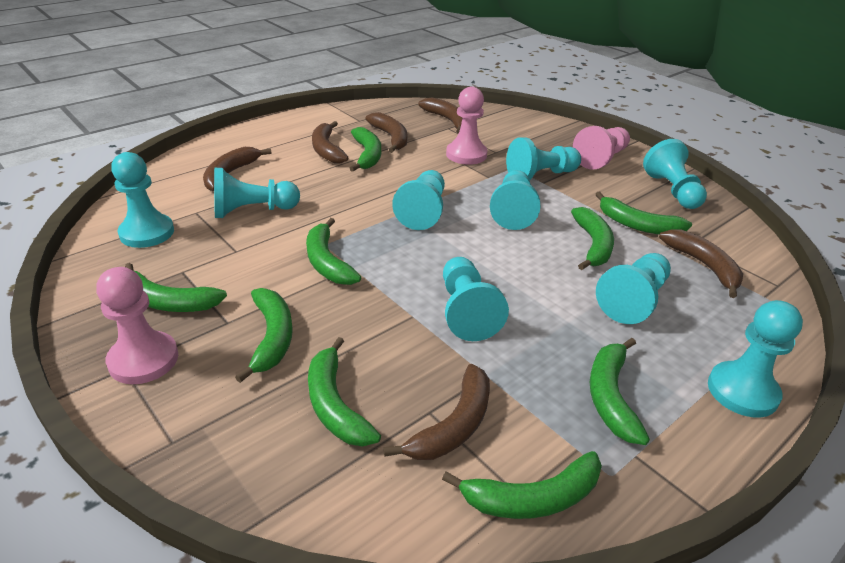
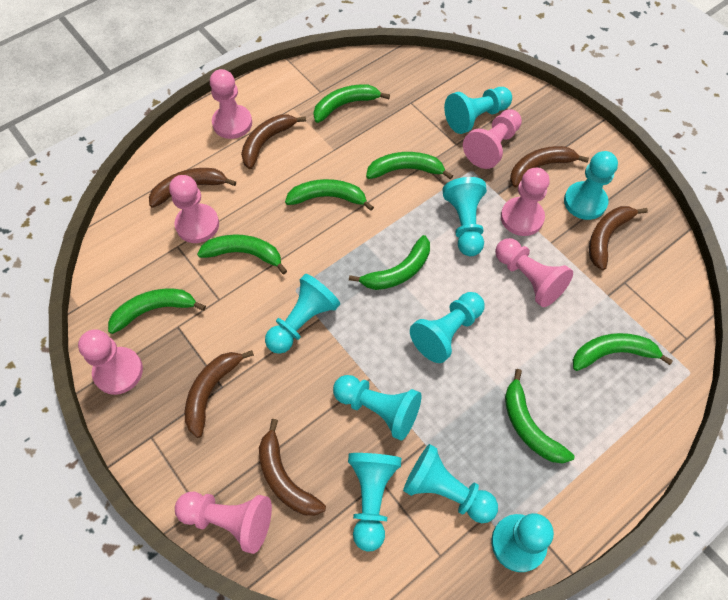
green banana: [125,263,227,312] [235,288,293,383] [306,218,361,285] [308,337,381,446] [350,127,381,172] [442,451,602,519] [571,207,614,270] [590,338,650,445] [596,192,692,235] = 9 -> [108,289,206,334] [197,234,287,274] [285,179,374,211] [313,84,390,123] [349,235,430,290] [366,152,453,180] [505,369,574,464] [573,333,673,371] = 8
pink pawn: [96,267,178,384] [446,86,488,165] [573,126,630,170] = 3 -> [78,329,143,395] [169,175,219,243] [175,492,272,554] [210,69,252,139] [463,109,522,169] [495,238,573,307] [501,168,550,236] = 7

